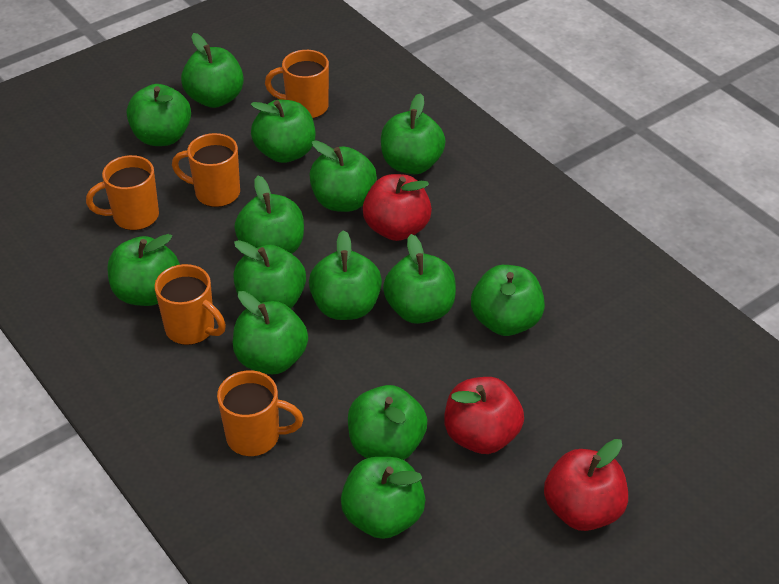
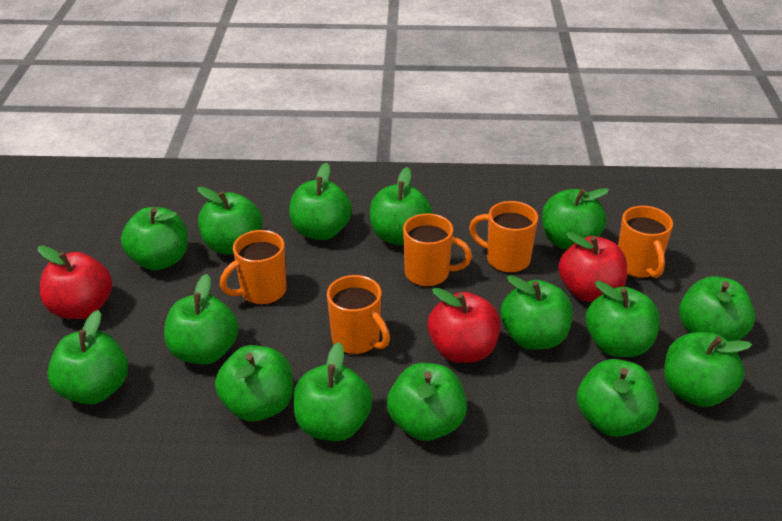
green apple: [108,234,180,306] [127,84,191,146] [181,33,244,108] [233,240,306,309] [233,291,308,374] [234,176,304,254] [250,100,315,163] [309,230,382,320] [310,140,377,212] [341,457,425,539] [348,385,427,460] [381,93,446,174] [383,234,456,324] [471,265,545,336] = 14 -> [47,310,128,404] [121,207,188,270] [164,274,239,365] [197,186,262,255] [215,345,293,421] [290,162,352,240] [293,342,373,441] [370,167,432,245] [387,363,467,441] [501,275,573,350] [542,188,609,250] [577,359,659,437] [586,281,660,357] [664,332,752,407] [679,276,755,341] = 15

